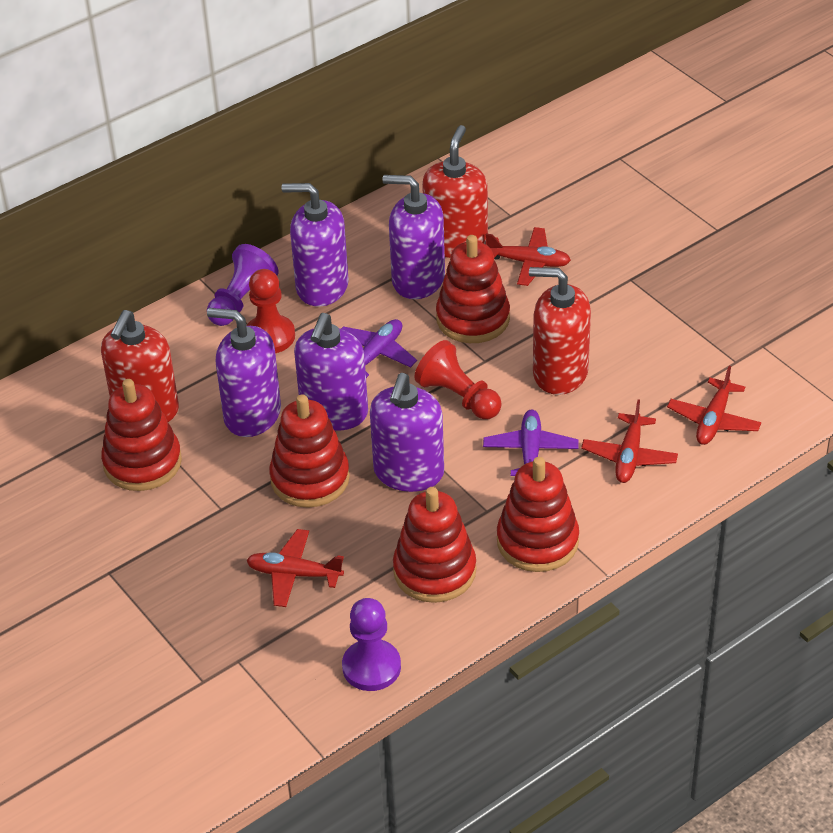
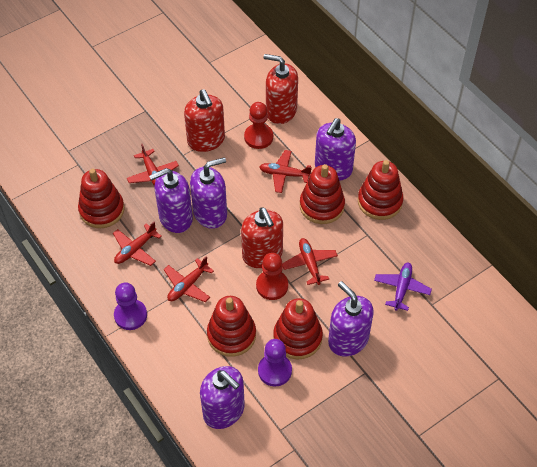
purple plane: [341,319,417,378] [483,410,579,476] = 2 -> [374,262,432,311] = 1
red plane: [246,529,344,607] [486,227,571,286] [581,399,678,483] [667,366,761,445] = 4 -> [113,222,162,266] [127,144,179,186] [164,256,214,302] [259,150,312,193] [282,238,338,285] = 5

